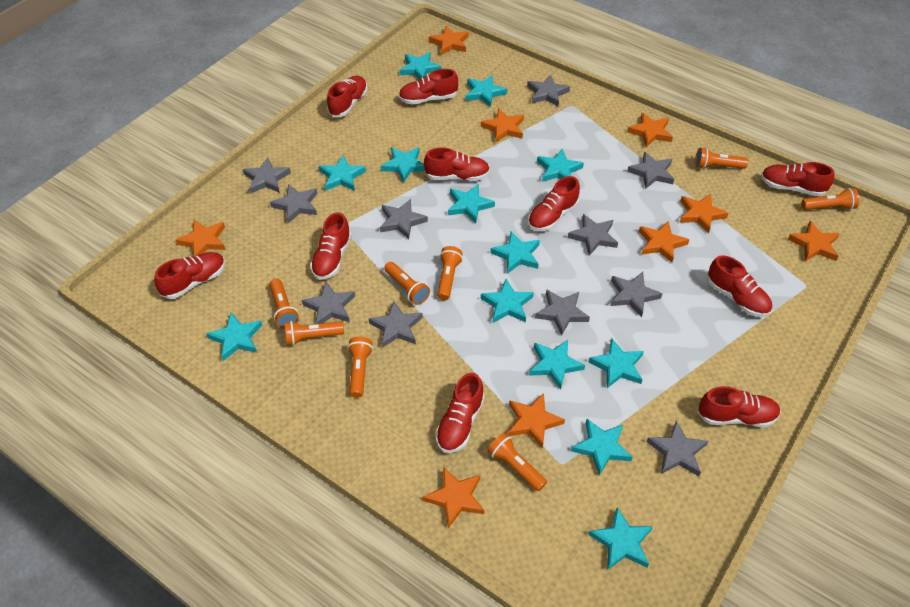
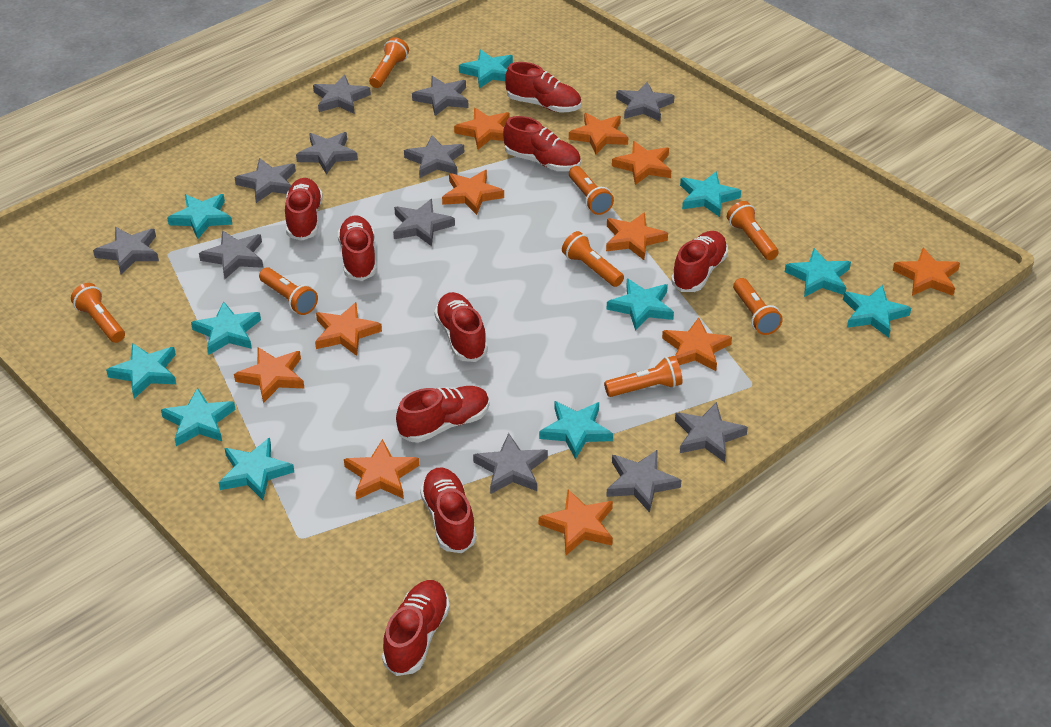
grey star: [243,157,291,194] [270,184,317,224] [302,282,355,324] [369,301,423,348] [380,199,428,239] [527,75,570,107] [535,289,590,335] [568,214,618,256] [610,272,662,317] [627,152,674,189] [647,421,708,476] = 11 -> [93,227,159,274] [199,230,263,279] [235,158,296,203] [296,132,358,174] [313,75,371,114] [393,199,455,246] [404,135,464,178] [412,76,469,116] [473,433,548,494] [606,449,681,513] [616,82,675,121] [675,402,748,462] = 12
orange star: [175,220,226,257] [423,467,484,528] [429,26,469,55] [481,108,524,142] [508,393,565,449] [627,113,673,147] [639,221,689,263] [679,194,729,233] [788,221,839,261] = 9 -> [234,347,304,403] [315,302,382,356] [344,439,419,500] [442,170,504,215] [454,108,510,149] [539,489,613,555] [569,113,629,154] [606,212,668,260] [612,141,671,185] [662,317,732,371] [893,248,960,296] = 11
red shoe: [154,252,225,299] [310,212,352,280] [327,76,368,117] [399,69,458,104] [424,147,490,181] [435,373,485,453] [528,176,580,231] [698,386,781,427] [707,255,772,317] [761,162,834,196] = 10 -> [285,178,323,241] [338,215,377,281] [382,580,450,676] [396,386,490,443] [420,468,477,553] [434,292,488,362] [503,116,581,171] [505,62,581,112] [671,231,728,292] = 9
turquoise star: [206,312,263,361] [319,155,366,191] [381,147,424,183] [399,52,441,80] [448,184,495,223] [465,75,507,107] [481,279,534,323] [491,232,540,274] [529,340,585,390] [537,149,584,182] [571,419,633,475] [588,507,653,570] [589,338,644,388] = 13 -> [106,343,176,399] [161,387,236,446] [167,194,233,239] [191,301,261,355] [219,438,294,500] [459,50,513,88] [539,401,613,460] [606,278,674,331] [680,171,741,217] [785,248,851,297] [843,285,911,338] = 11

